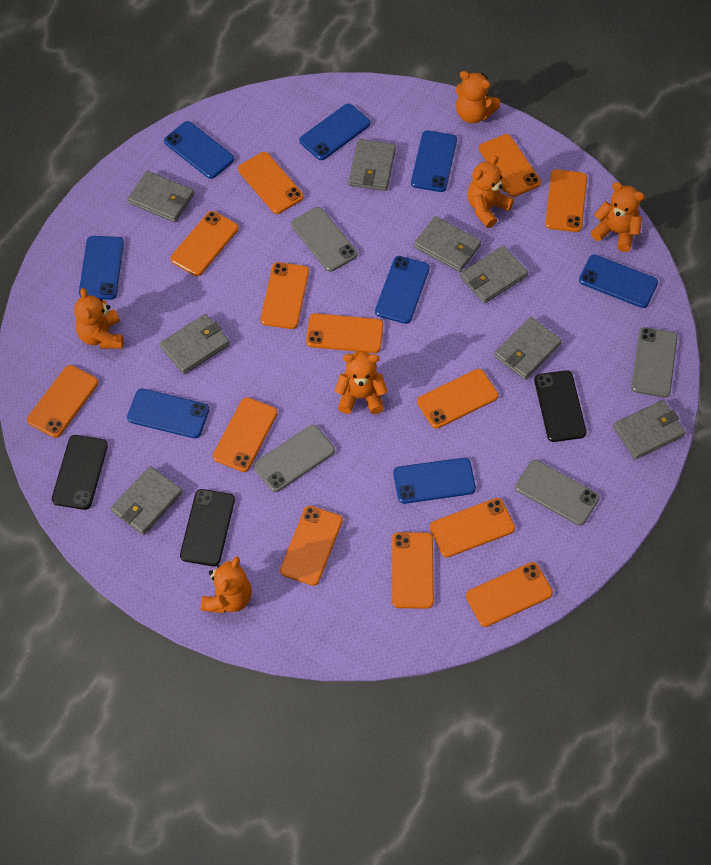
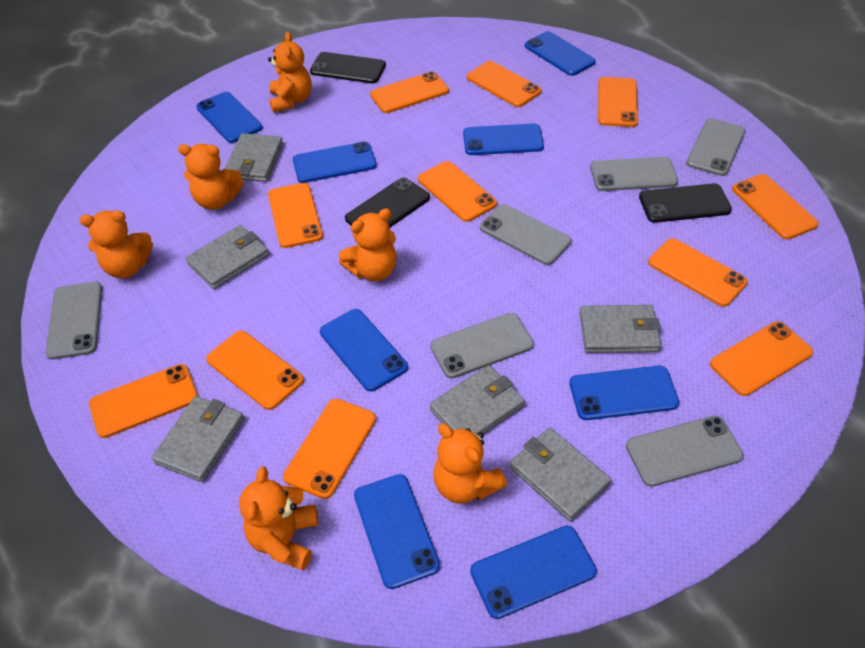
grey phone: [254,425,335,492] [291,207,358,272] [515,460,600,526] [631,327,677,397] = 4 -> [45,282,102,360] [430,313,534,379] [480,204,572,265] [590,157,678,191] [626,416,744,487] [686,118,745,176] = 6
grey wallet: [111,466,183,535] [128,171,194,222] [160,314,230,374] [349,139,396,191] [414,216,481,272] [460,246,528,303] [494,317,562,380] [613,400,686,460] = 8 -> [152,396,244,482] [185,225,269,289] [225,133,283,182] [430,365,525,434] [509,428,611,521] [579,305,661,353] = 6
orange phone: [27,365,98,438] [170,211,238,276] [213,397,278,472] [238,152,304,214] [261,262,309,329] [280,506,343,586] [306,313,383,353] [392,532,434,608] [417,369,498,429] [430,498,515,557] [466,562,553,627] [479,134,541,197] [545,169,587,232] = 13 -> [89,364,198,438] [206,331,304,410] [268,183,323,248] [283,399,376,499] [370,71,449,113] [418,161,497,222] [467,61,542,107] [598,77,638,127] [648,238,748,307] [710,321,813,396] [732,174,819,239] = 11

